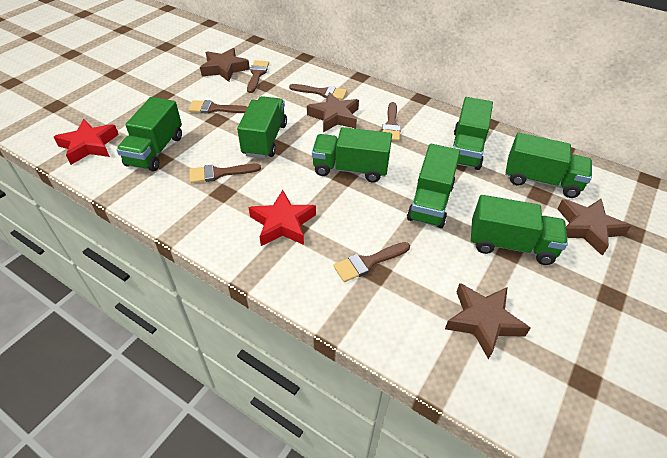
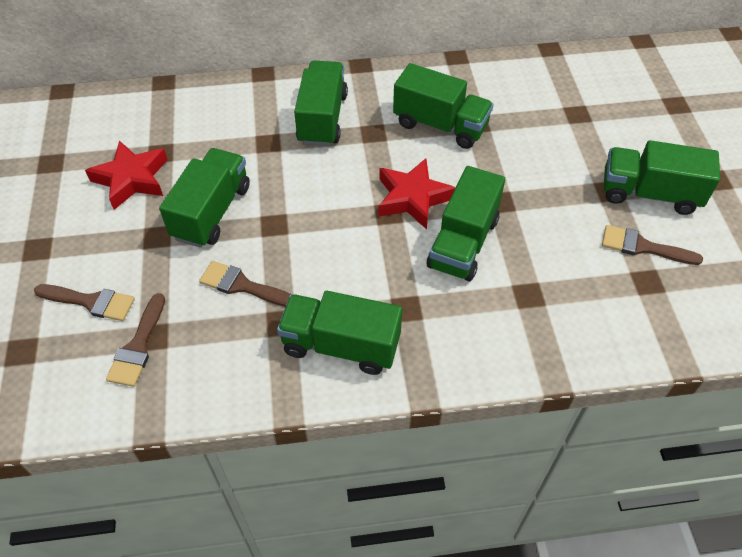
brown brush: [188,100,248,114] [190,164,261,183] [247,60,269,93] [289,84,347,100] [333,242,410,282] [382,102,401,141] = 6 -> [34,284,135,321] [106,293,165,387] [199,261,291,307] [602,225,703,265] = 4
brown star: [200,48,250,82] [307,92,359,132] [445,283,530,360] [557,199,631,256] = 4 -> none = 0
green truck: [116,97,182,171] [237,96,287,158] [312,127,392,183] [407,144,460,228] [453,97,493,170] [471,195,568,265] [505,133,592,198] = 7 -> [159,148,250,248] [277,291,402,375] [294,60,348,146] [393,63,493,149] [427,166,505,281] [604,140,720,215] = 6

